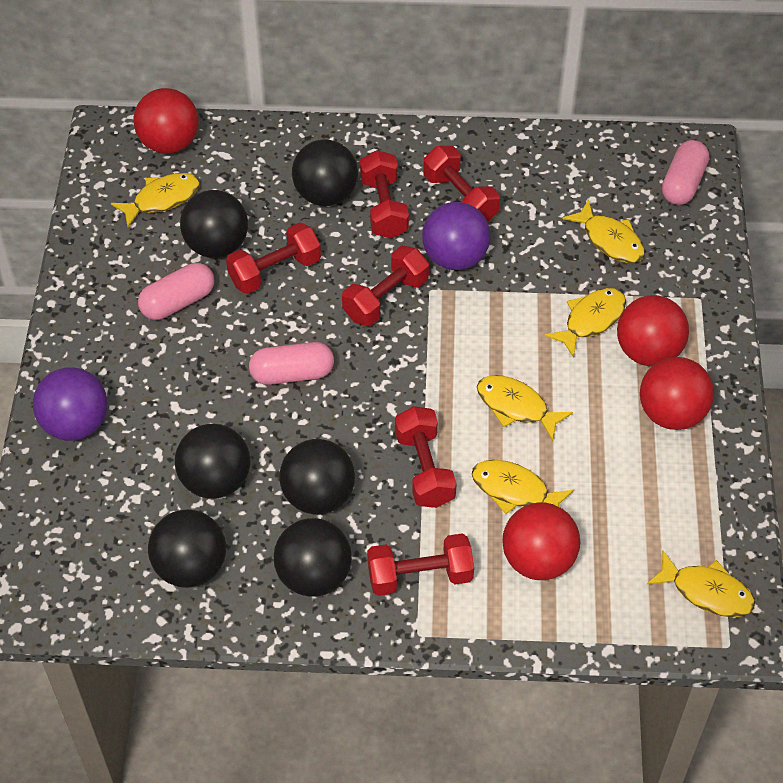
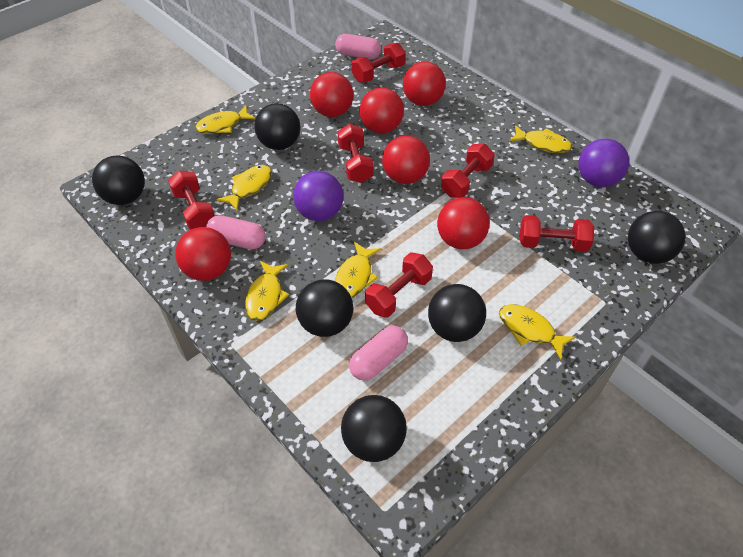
red ball: [133,88,199,154] [502,503,580,580] [617,295,689,366] [640,357,714,430] = 4 -> [175,227,231,281] [310,72,354,117] [359,87,404,133] [382,135,430,184] [403,61,446,106] [437,197,490,249] = 6

